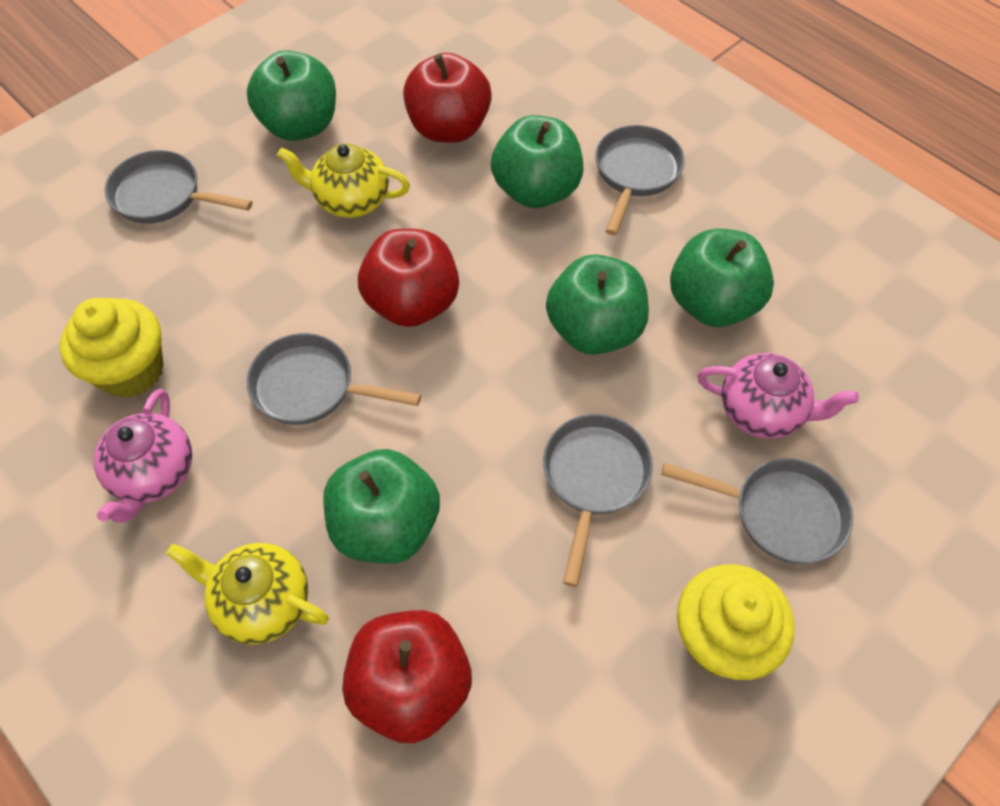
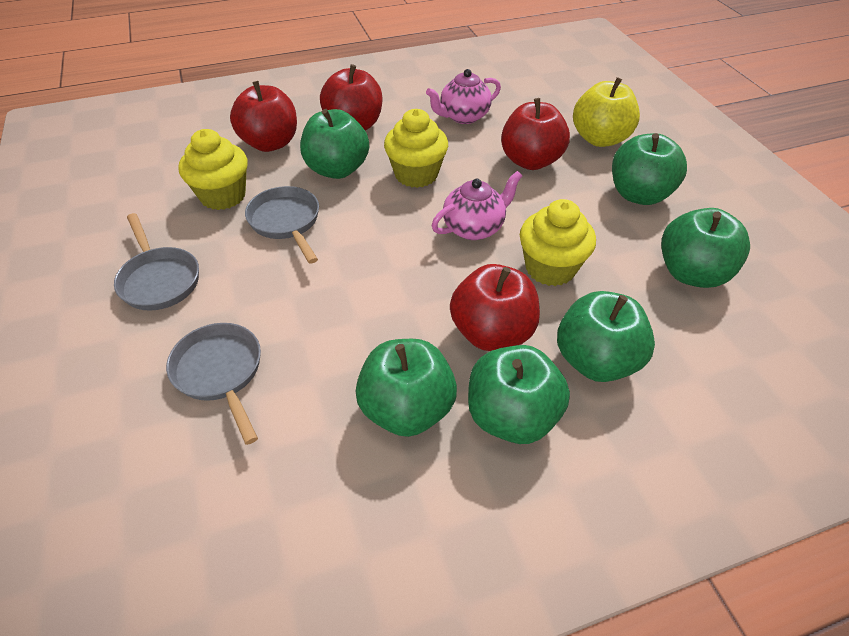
green apple: [247,50,336,141] [323,449,440,564] [491,115,583,208] [546,254,649,355] [670,229,774,327] = 5 -> [300,109,369,179] [356,339,457,437] [468,345,570,444] [557,291,655,382] [612,133,687,205] [661,208,750,288] = 6
grey pan: [105,150,252,224] [246,333,421,425] [543,414,653,587] [595,125,685,235] [661,458,853,564] = 5 -> [114,213,199,311] [166,323,261,445] [245,186,319,264] = 3
red apple: [342,610,472,743] [358,229,459,327] [403,53,492,143] = 3 -> [230,81,297,152] [320,64,382,130] [450,264,540,351] [501,98,570,170] = 4
yellow apple: none = 0 -> [573,77,640,147] = 1
yellow cupcake: [60,298,164,398] [677,564,795,680] = 2 -> [178,129,248,210] [384,109,448,188] [520,199,596,286] = 3
yellow teapot: [166,543,329,645] [277,144,410,218] = 2 -> none = 0

